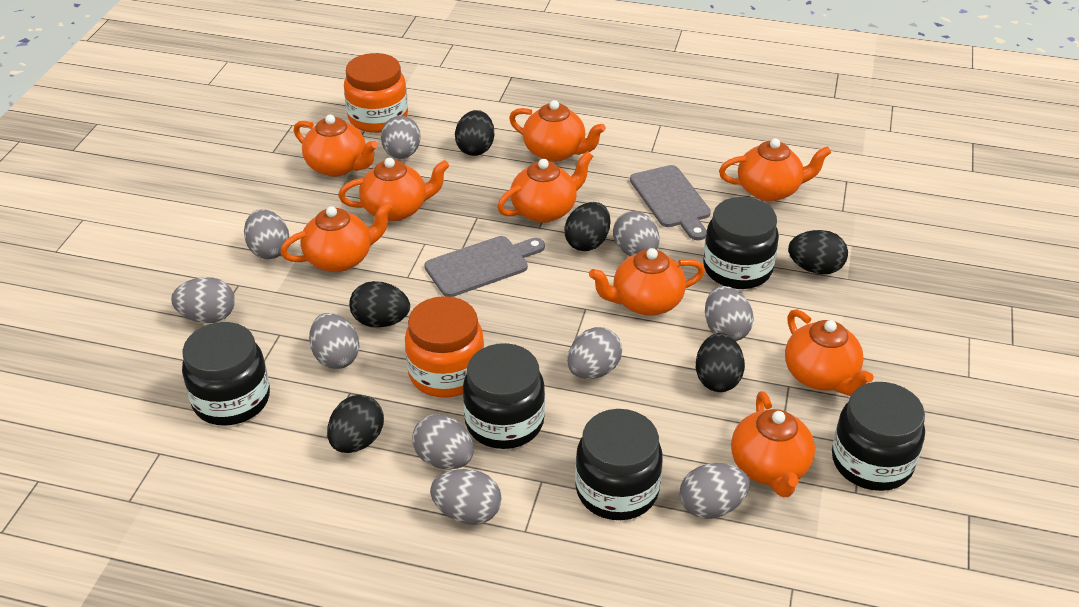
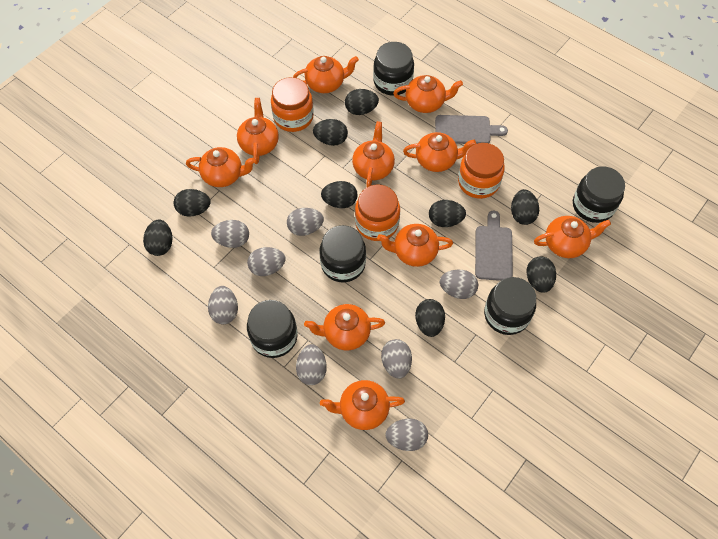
black egg: [327,395,384,453] [349,281,410,328] [455,110,494,156] [564,202,610,251] [696,333,745,392] [788,230,848,274] = 6 -> [143,219,172,256] [174,189,211,217] [313,119,348,146] [321,181,358,208] [345,89,379,115] [415,299,445,337] [429,200,466,227] [511,189,539,225] [526,256,556,293] = 9
grey egg: [171,277,235,323] [244,209,289,259] [309,313,360,369] [381,116,421,159] [412,414,474,469] [430,469,502,525] [567,327,622,379] [613,211,660,256] [680,463,750,519] [705,286,754,341] = 10 -> [208,286,238,324] [211,220,249,248] [247,247,285,276] [287,208,324,236] [296,344,327,385] [381,339,412,379] [386,419,428,451] [440,270,478,299] = 8
orange jar: [344,53,408,133] [405,296,484,398] = 2 -> [271,77,314,132] [355,185,400,241] [458,143,505,199] = 3
orange teapot: [280,202,393,272] [294,115,378,177] [338,158,449,222] [497,151,593,223] [509,100,606,162] [589,248,705,316] [719,138,831,201] [731,391,815,497] [785,309,874,396] = 9 -> [186,147,256,187] [237,98,279,164] [293,56,359,93] [304,304,385,350] [320,380,405,430] [352,121,395,187] [377,224,453,267] [393,75,463,113] [403,132,476,172] [534,216,611,258] = 10

